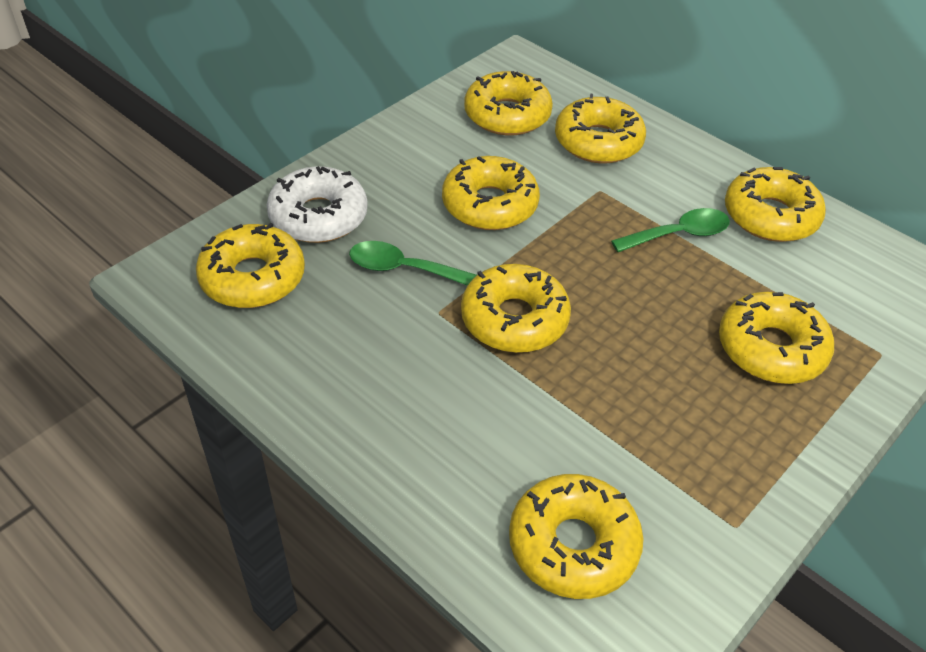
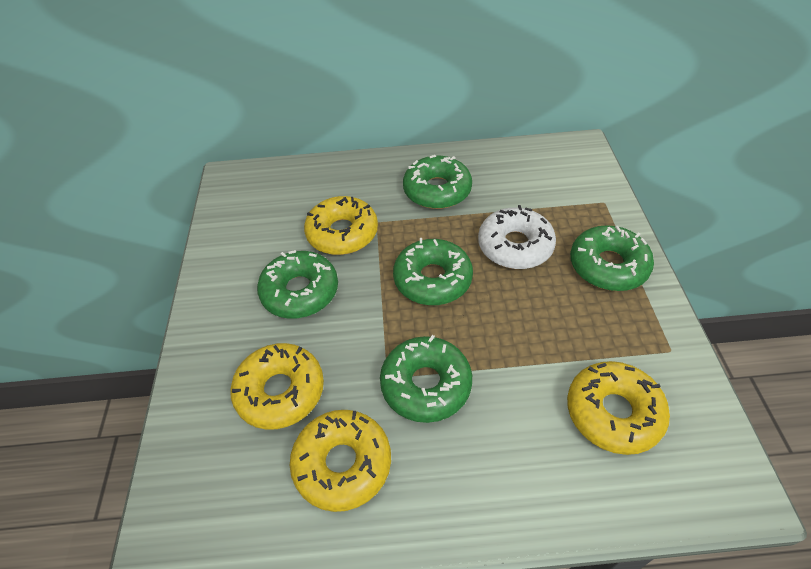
green donut: none = 0 -> [257,250,338,319] [380,335,472,423] [393,238,473,305] [403,155,472,209] [570,225,654,291] = 5
green spoon: [349,241,477,286] [611,208,730,252] = 2 -> none = 0
yellow donut: [196,223,305,308] [442,156,540,230] [461,264,571,353] [464,71,553,135] [509,474,644,599] [555,93,646,163] [719,292,834,384] [725,167,826,242] = 8 -> [230,343,324,430] [290,410,391,512] [304,196,378,255] [567,361,670,455] = 4

